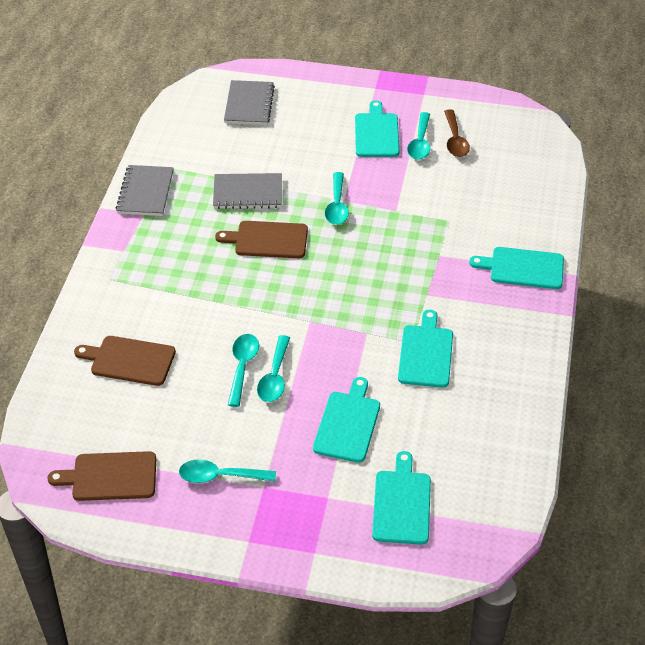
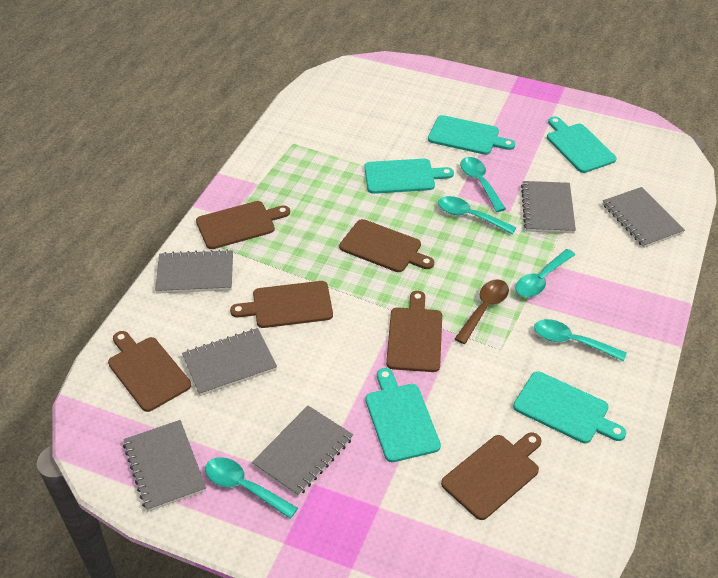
brown cutting board: [47,451,156,501] [74,336,176,386] [215,221,308,258] = 3 -> [108,331,191,412] [196,201,290,249] [230,281,333,328] [339,219,434,272] [386,291,442,372] [441,432,542,520] = 6
grey notebook: [116,165,174,216] [213,173,282,209] [224,80,275,125] = 3 -> [123,420,206,512] [155,249,233,293] [182,328,277,396] [252,406,353,497] [521,181,576,233] [603,187,685,248] = 6

